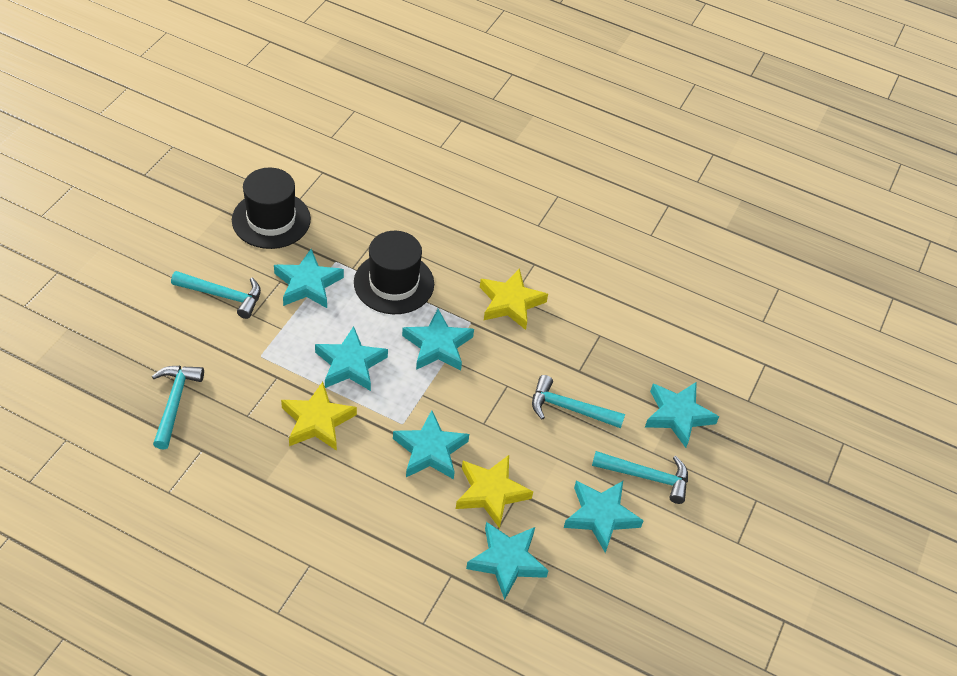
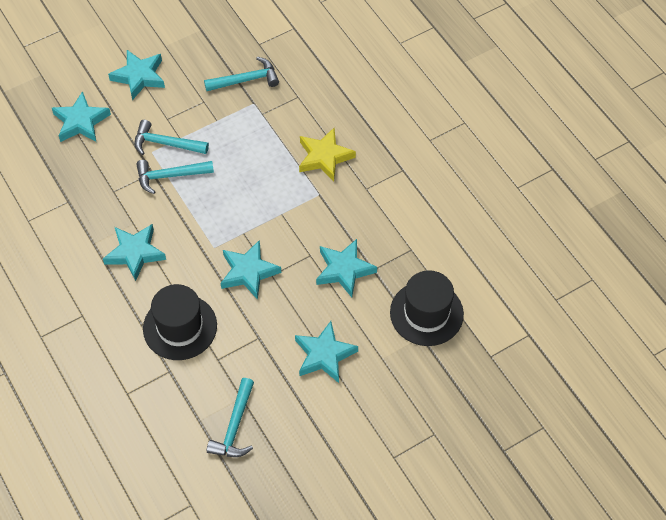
turquoise star: [274,249,344,308] [315,326,388,391] [393,410,469,479] [402,309,474,371] [466,522,549,600] [564,480,644,553] [645,382,719,448] = 7 -> [52,91,111,142] [103,224,166,281] [108,50,165,100] [221,240,281,300] [295,321,358,383] [316,239,377,297] = 6
yellow star: [281,382,357,451] [456,455,533,529] [480,268,548,330] = 3 -> [299,128,356,182] = 1

